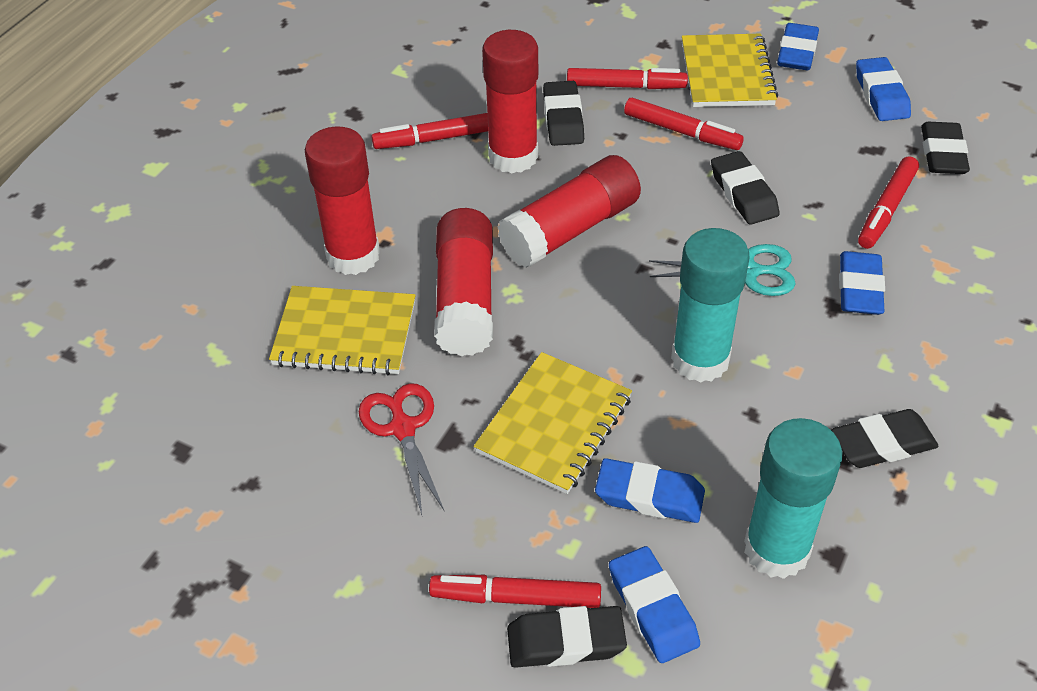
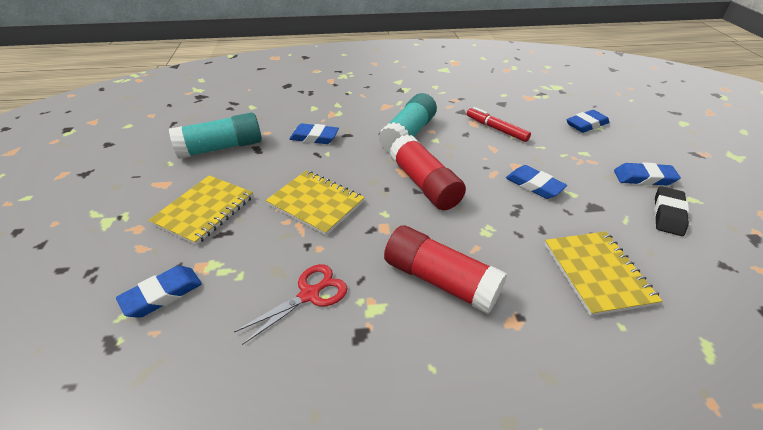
black eraser: [507,606,627,668] [543,81,584,146] [711,151,780,225] [831,409,939,468] [921,122,970,174] = 5 -> [654,186,689,236] = 1
red glue stick: [305,126,380,275] [434,208,493,356] [482,30,538,174] [498,155,641,268] = 4 -> [384,225,507,314] [390,135,466,210] = 2
red marker: [371,113,488,149] [429,575,601,608] [567,68,688,89] [624,98,744,150] [858,156,919,249] = 5 -> [467,107,531,142] = 1
turquoise scissors: [649,244,796,296] = 1 -> none = 0

